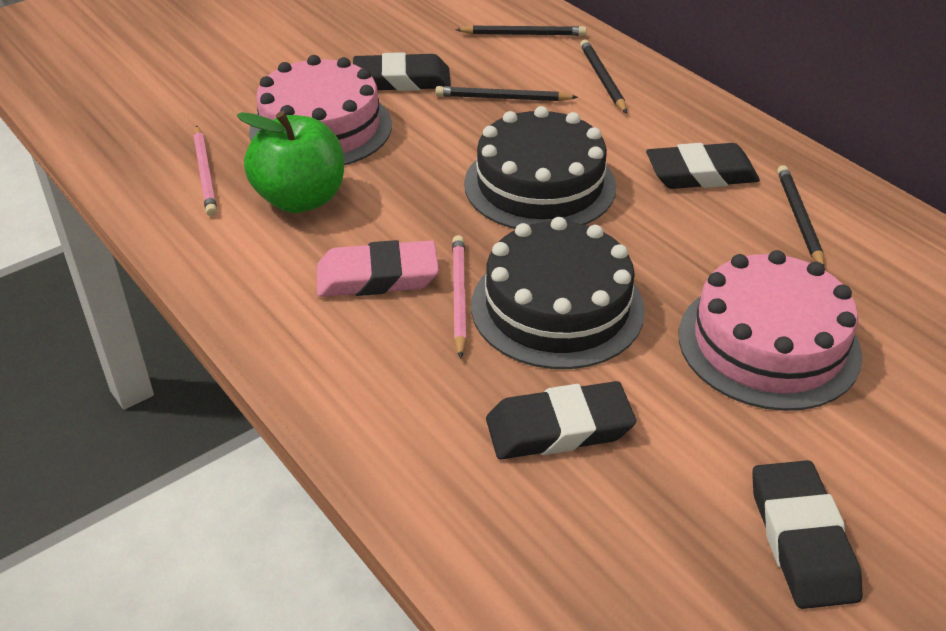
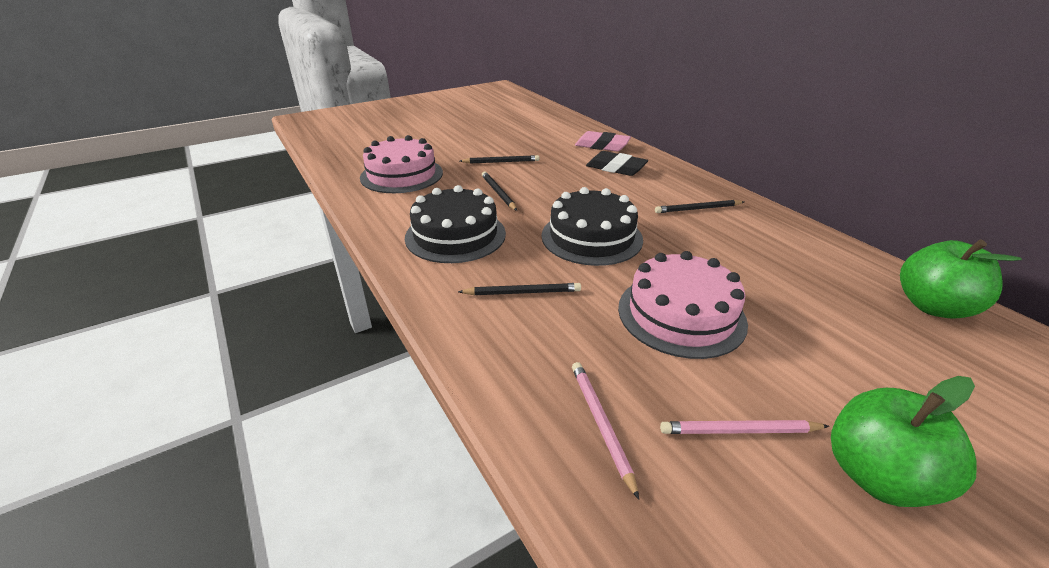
black eraser: [353,52,451,91] [486,381,636,460] [646,143,760,189] [752,460,863,609] = 4 -> [586,151,648,176] = 1
green apple: [237,111,344,213] = 1 -> [831,376,976,507] [900,239,1022,319] = 2

